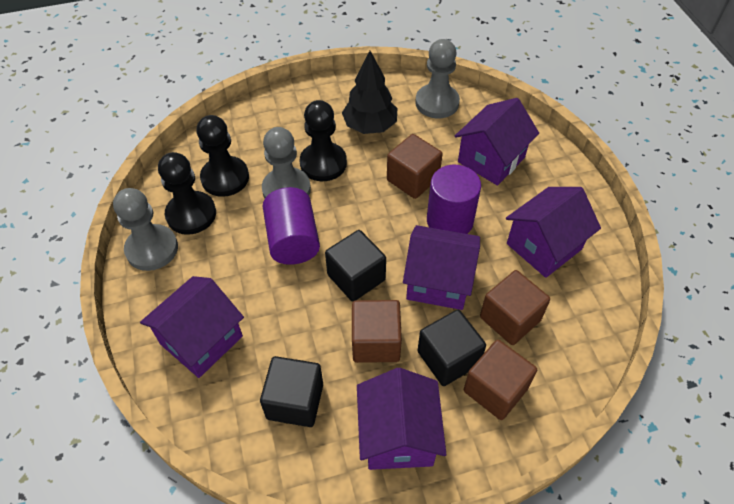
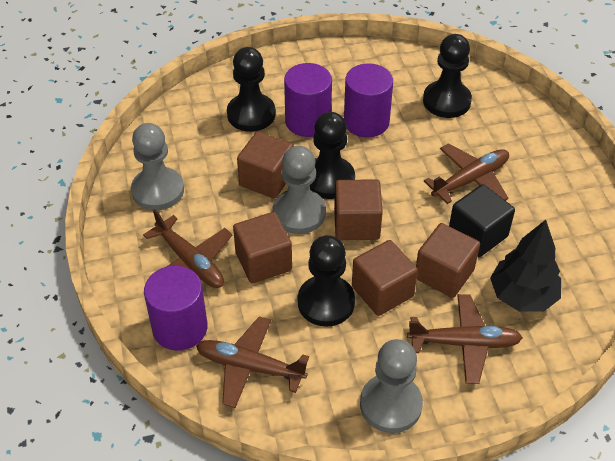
black cube: [260,356,323,427] [325,230,386,302] [418,310,486,386] = 3 -> [449,184,515,257] = 1
black pawn: [158,152,216,235] [196,115,249,197] [300,100,347,181] = 3 -> [227,47,276,132] [298,235,355,327] [309,112,355,199] [423,34,472,118] = 4
brown cube: [352,300,402,363] [387,134,442,199] [464,340,537,420] [480,270,550,345] = 4 -> [233,212,292,283] [237,131,294,199] [334,179,383,240] [352,240,418,316] [416,223,480,298] = 5
brown plane: none = 0 -> [143,209,232,288] [196,316,309,408] [407,294,523,384] [424,143,509,204] = 4
purple cylinder: [263,187,320,265] [427,165,481,234] = 2 -> [144,266,208,351] [284,63,332,137] [344,63,393,138] = 3
purple house: [140,276,244,378] [357,368,446,470] [403,225,480,310] [455,98,539,186] [506,187,601,278] = 5 -> none = 0

